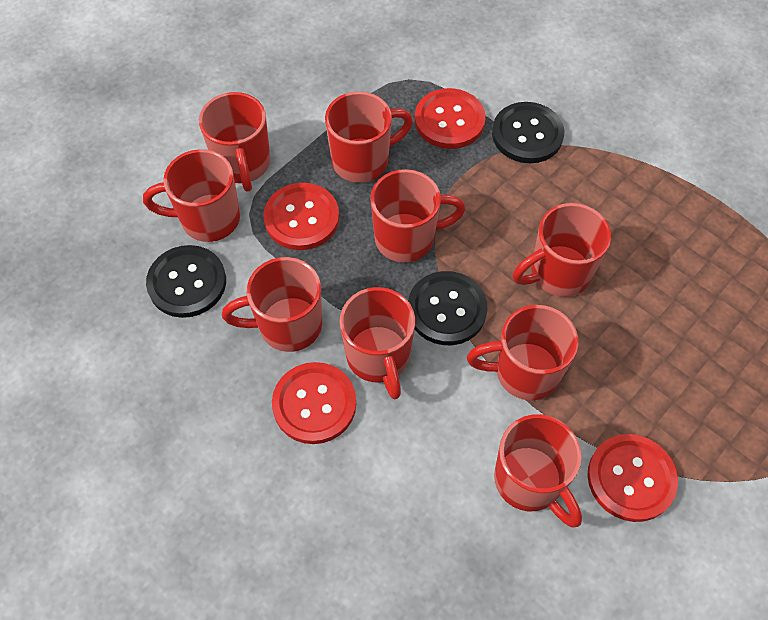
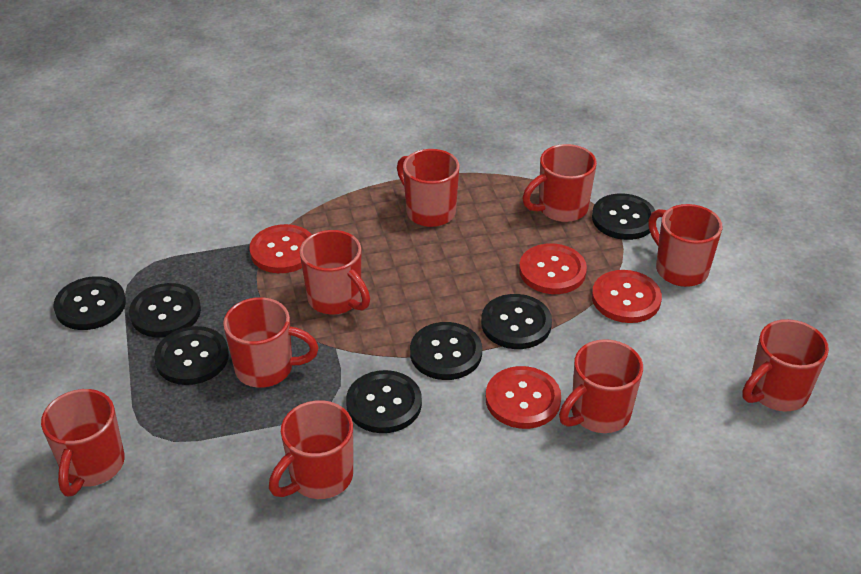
black button: [146,245,226,318] [408,271,487,345] [492,102,564,163] = 3 -> [54,276,126,330] [129,283,201,338] [154,326,229,385] [346,370,422,433] [410,322,482,380] [481,294,552,349] [592,194,656,240] = 7

